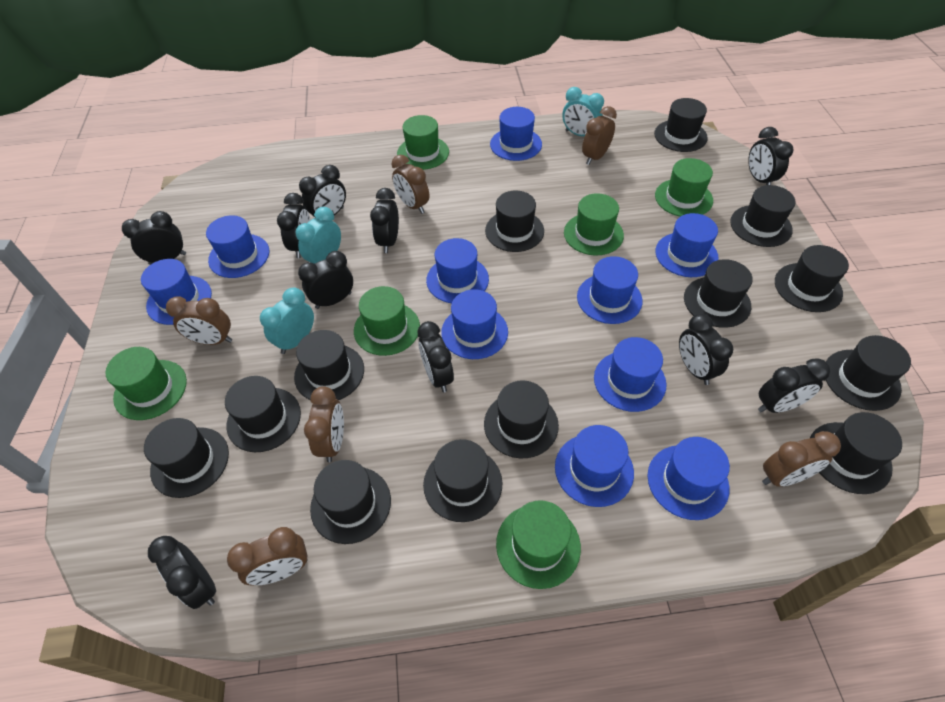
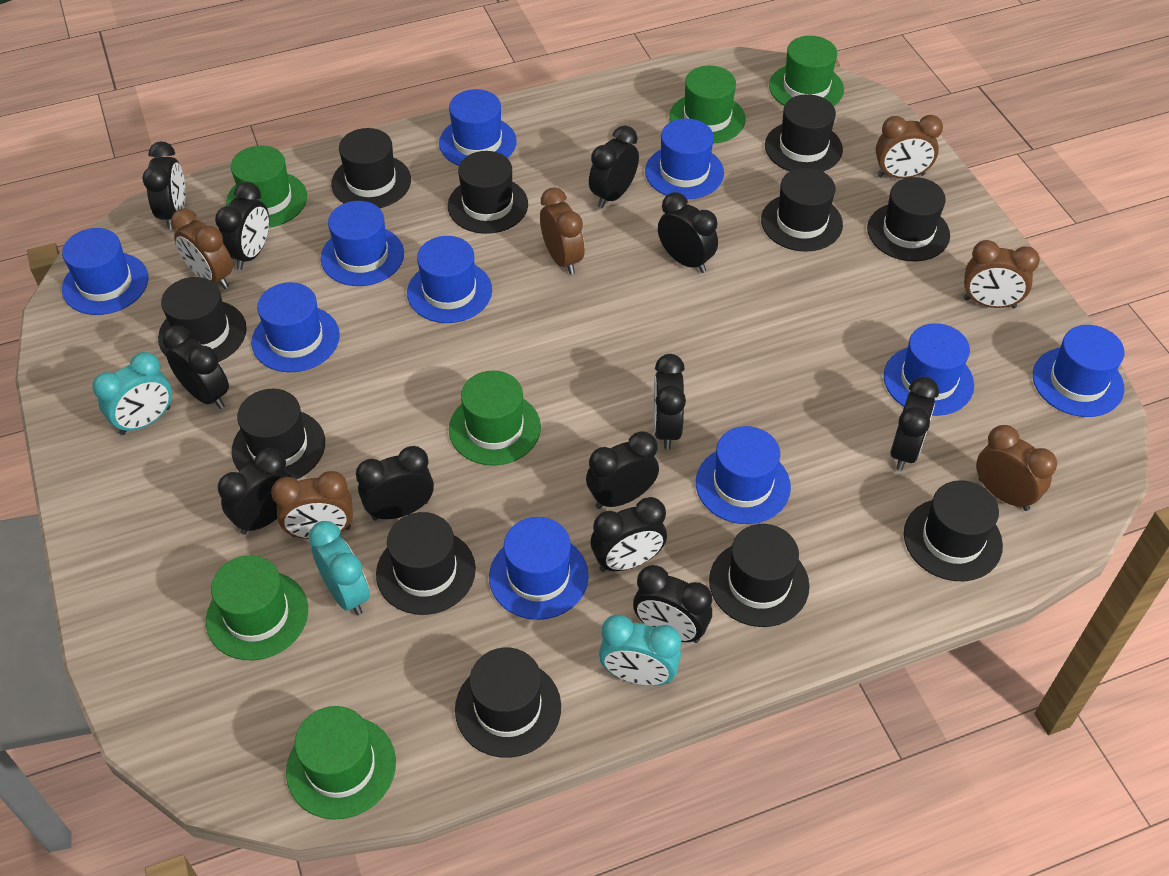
black clock: [122,211,186,265] [148,536,216,609] [277,193,310,258] [298,251,353,309] [299,165,346,218] [370,188,399,253] [417,321,454,393] [679,314,733,385] [748,127,793,185] [758,358,830,413] = 10 -> [142,141,186,229] [162,326,229,409] [215,182,269,270] [218,448,293,535] [356,446,434,520] [586,431,659,509] [589,125,639,208] [591,497,667,572] [633,565,712,643] [653,354,686,450] [658,192,718,273] [890,377,939,471] = 12
black hat: [144,418,229,498] [225,376,301,452] [294,330,364,400] [310,460,391,544] [423,439,502,522] [484,380,559,458] [485,191,544,252] [654,98,708,152] [684,259,753,328] [730,185,795,247] [775,245,849,312] [810,412,902,494] [826,335,911,411] = 13 -> [158,277,247,362] [232,389,325,479] [331,128,411,208] [376,512,476,615] [448,151,528,234] [455,648,561,758] [709,524,809,627] [761,168,843,252] [765,94,843,172] [867,177,950,261] [904,480,1003,581] = 11

